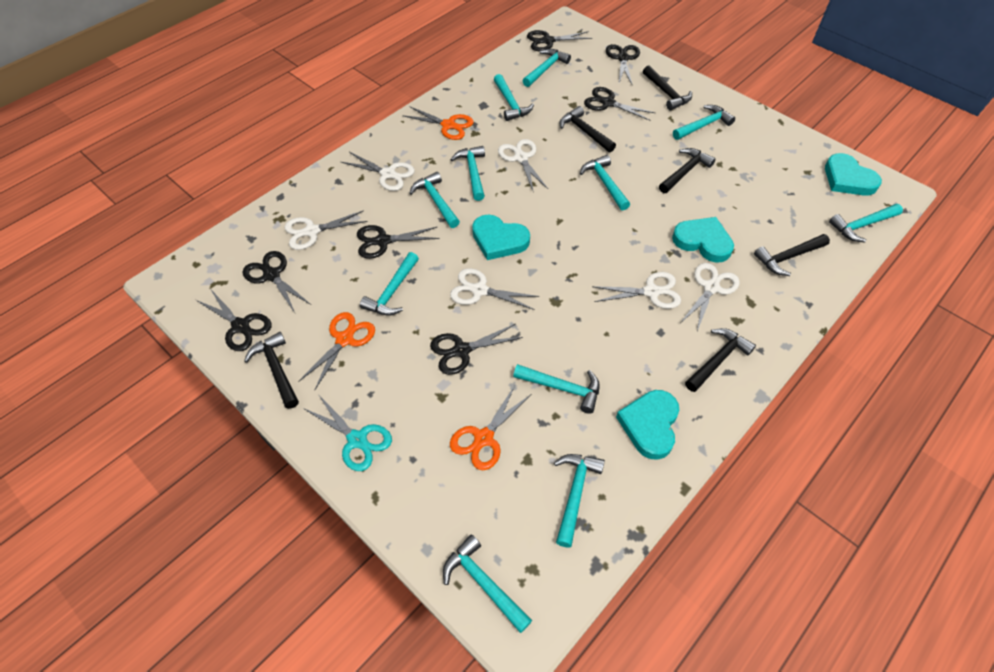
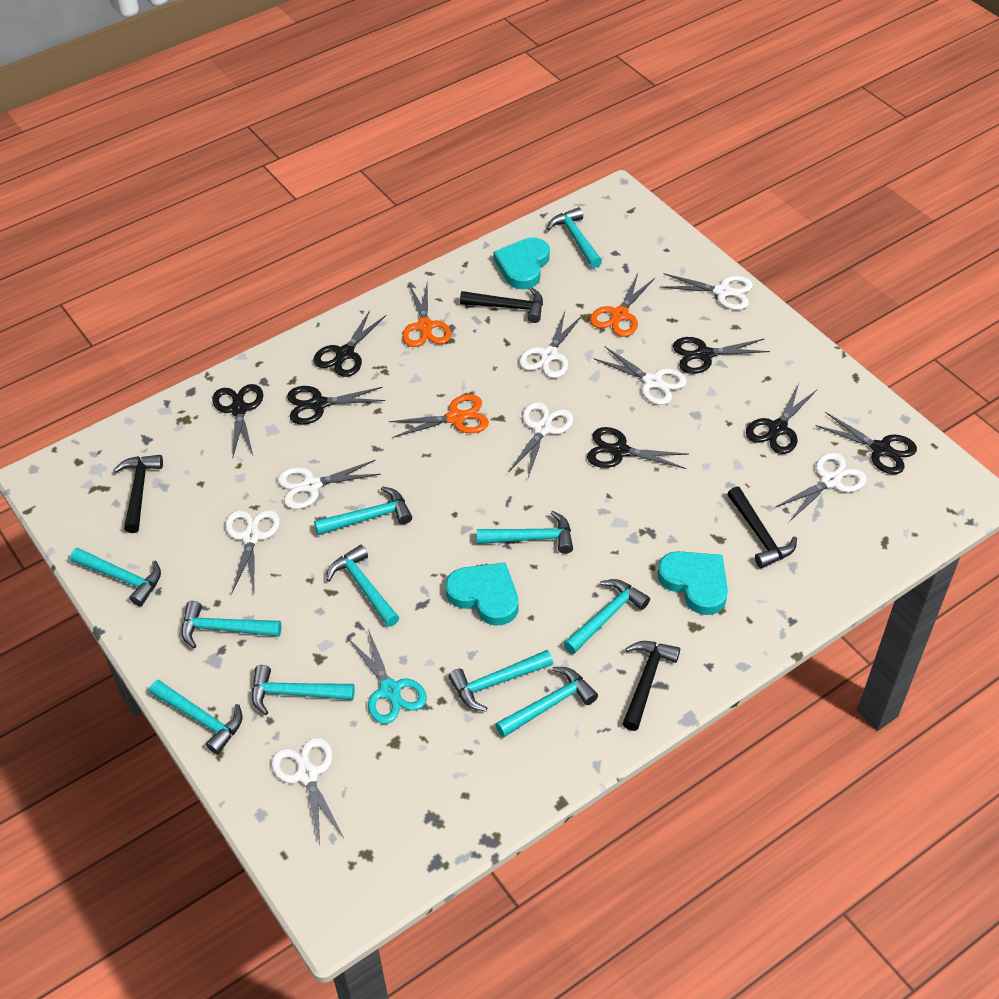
black hammer: [244,332,299,409] [560,106,616,152] [643,65,692,110] [659,148,716,193] [685,328,756,392] [754,234,830,276] = 6 -> [114,455,163,533] [460,287,543,323] [622,641,680,731] [727,486,797,568] = 4
turquoise heart: [472,214,530,260] [616,390,679,460] [672,217,734,263] [825,153,882,196] = 4 -> [446,562,518,626] [493,237,550,289] [657,551,728,615] = 3
white scissors: [284,210,368,250] [341,152,415,191] [450,268,539,310] [498,139,548,193] [592,272,681,309] [680,263,739,331] = 6 -> [225,510,280,593] [271,737,344,844] [277,460,381,509] [508,402,573,478] [519,312,583,378] [593,347,687,405] [660,273,753,310] [774,452,867,521] = 8

